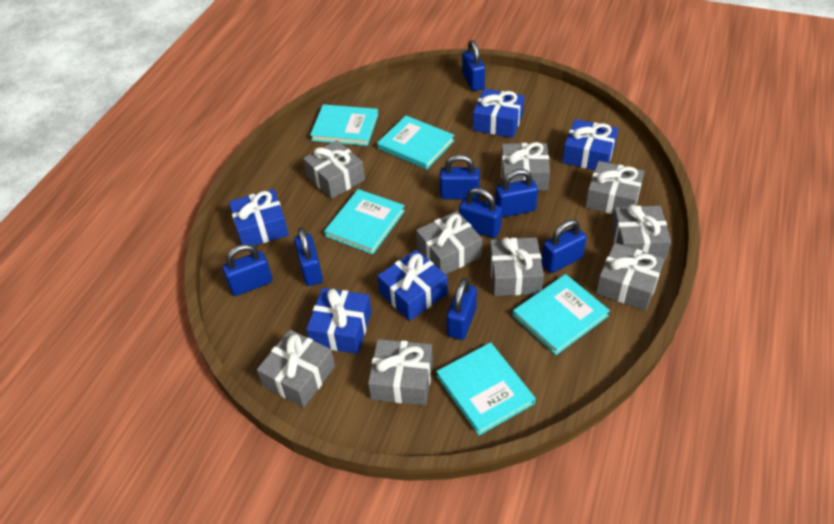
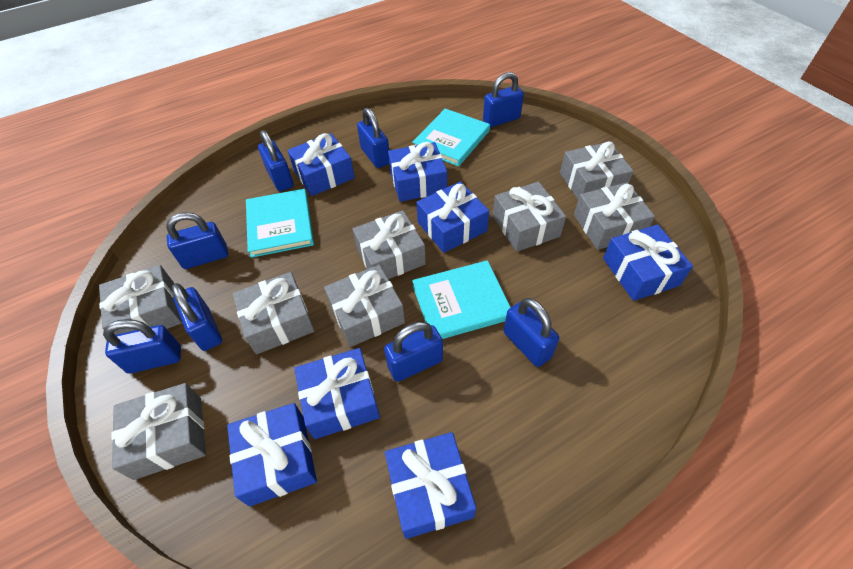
blue gift: [229,189,289,246] [306,288,372,354] [377,250,448,321] [473,89,524,138] [562,119,618,170] = 5 -> [227,403,317,506] [288,133,355,196] [294,348,380,439] [385,432,476,539] [388,142,447,202] [417,181,489,253] [603,225,693,301] = 7
grey gift: [257,330,335,408] [303,140,365,199] [368,339,433,405] [416,211,482,274] [489,237,544,296] [501,142,550,190] [585,161,644,214] [596,243,665,311] [611,204,671,260] = 9 -> [99,265,182,335] [111,383,206,480] [232,272,315,354] [324,264,405,347] [353,210,426,279] [492,182,566,252] [560,142,634,199] [574,182,655,250] = 8
turquoise book: [310,104,378,146] [324,189,405,254] [377,116,455,169] [436,342,536,435] [513,274,610,355] = 5 -> [246,189,314,258] [412,109,490,167] [412,260,511,339] = 3

